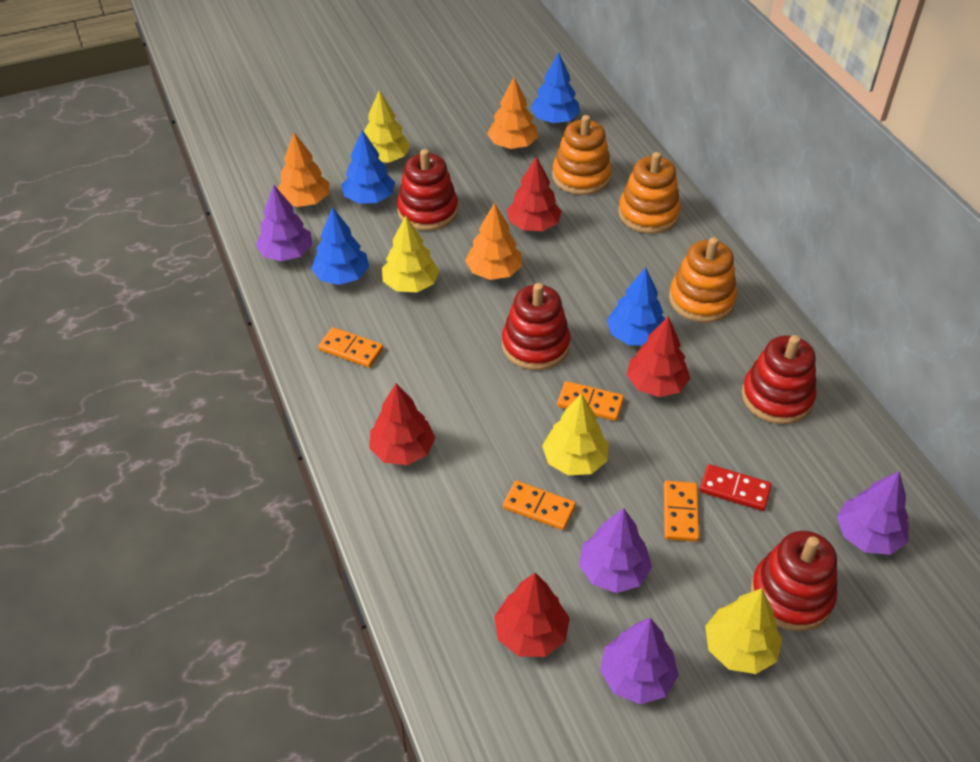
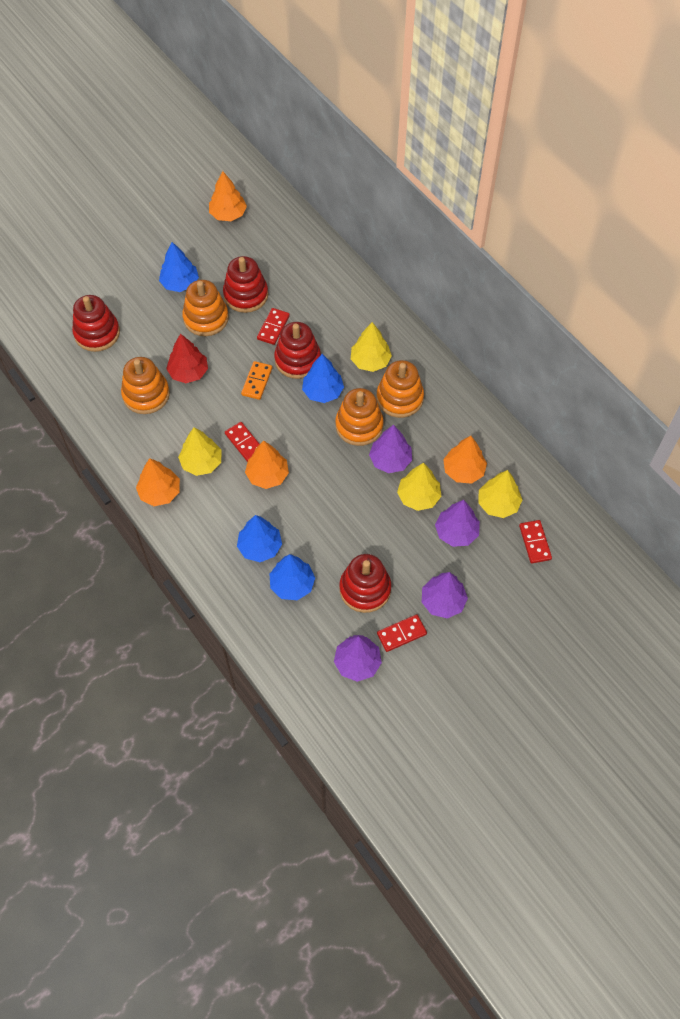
orange domino: [318,327,383,368] [503,481,576,530] [557,381,624,421] [664,481,699,542] = 4 -> [241,361,272,400] = 1
orange stacking toy: [552,115,612,195] [618,152,681,234] [669,237,737,323] = 3 -> [121,357,170,414] [182,280,229,336] [335,388,384,446] [377,360,424,418] = 4
orange tree: [277,133,330,207] [465,202,522,280] [487,77,538,149] = 3 -> [136,458,180,506] [209,171,247,221] [245,440,289,489] [443,436,487,484] = 4
red domino: [700,464,772,511] = 1 -> [225,422,259,462] [257,308,290,345] [377,614,427,652] [519,520,552,563] = 4
red tree: [369,383,435,465] [494,573,570,657] [507,156,562,231] [627,316,690,397] = 4 -> [166,333,208,383] = 1

